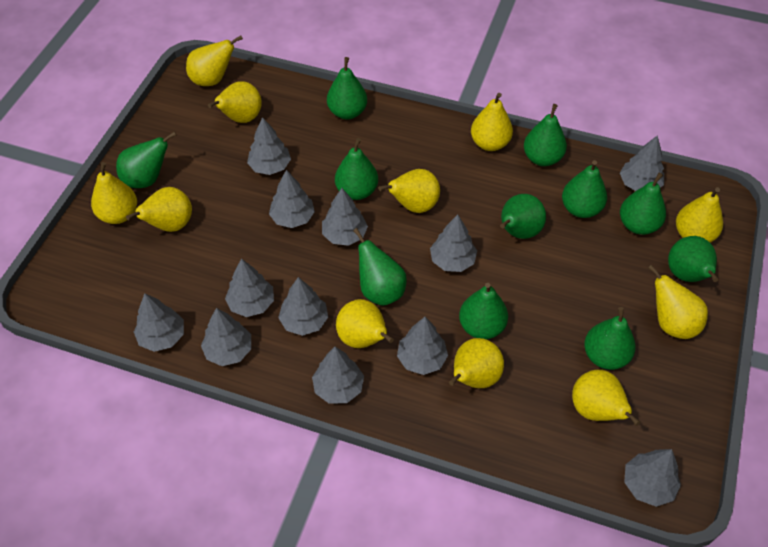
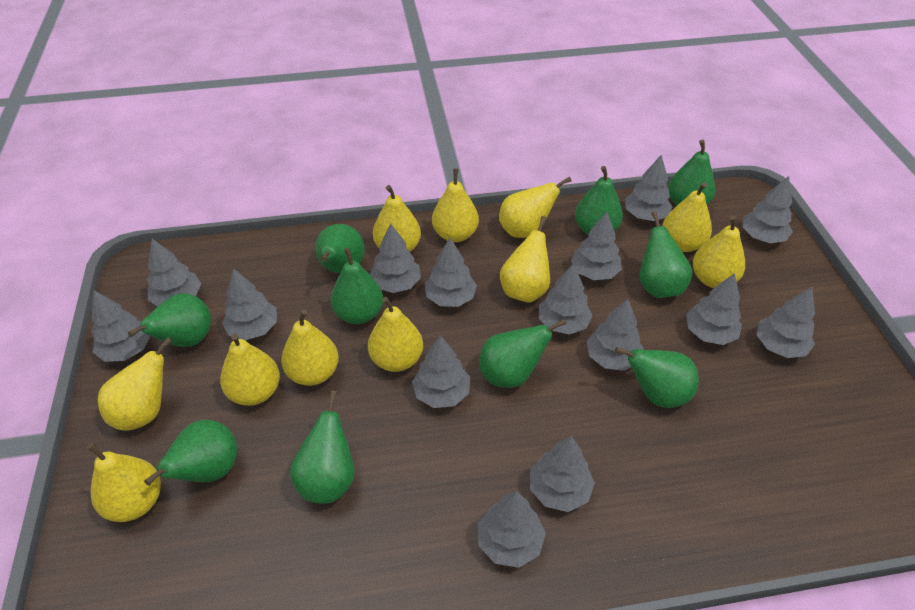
green pear: [116,131,177,188] [327,57,367,120] [335,138,378,200] [353,228,407,306] [459,283,508,339] [500,194,546,239] [524,104,567,166] [562,160,607,218] [584,307,636,370] [620,173,666,235] [668,236,719,282] = 11 -> [128,293,211,347] [144,420,237,486] [290,391,355,504] [315,224,365,273] [330,248,383,324] [479,319,566,388] [575,166,623,235] [615,347,699,408] [639,211,692,298] [668,140,715,206] = 10
grey tree: [134,293,184,352] [201,308,251,366] [225,258,274,317] [247,117,291,175] [269,170,315,228] [278,277,328,336] [312,347,364,404] [322,188,368,246] [397,317,448,375] [430,214,477,272] [620,135,664,191] [624,449,681,507] = 12 -> [91,290,150,362] [147,239,201,307] [222,268,277,340] [370,223,421,293] [412,335,470,408] [425,238,477,307] [478,491,546,568] [530,436,595,512] [539,263,593,335] [571,212,622,280] [586,299,643,371] [625,155,672,221] [686,273,742,345] [742,176,793,244] [756,287,815,358] = 15

